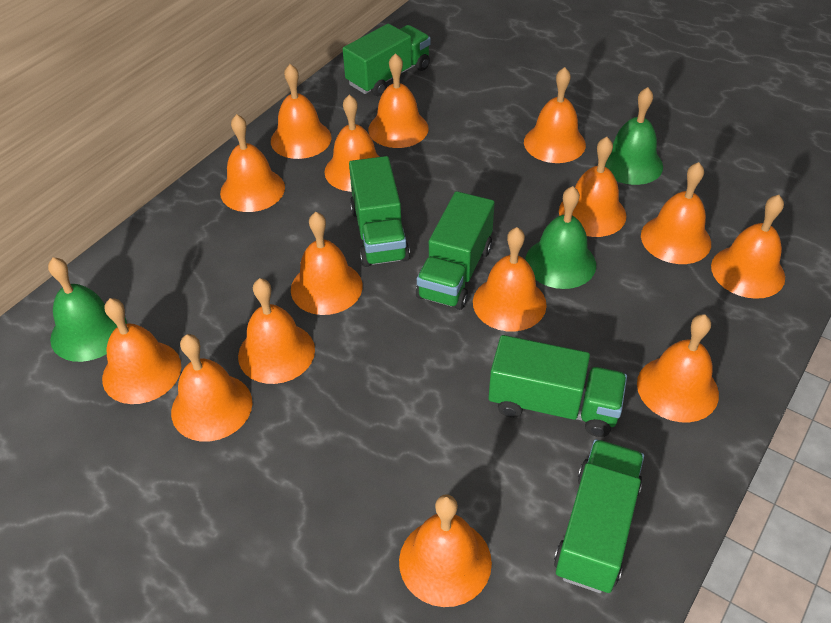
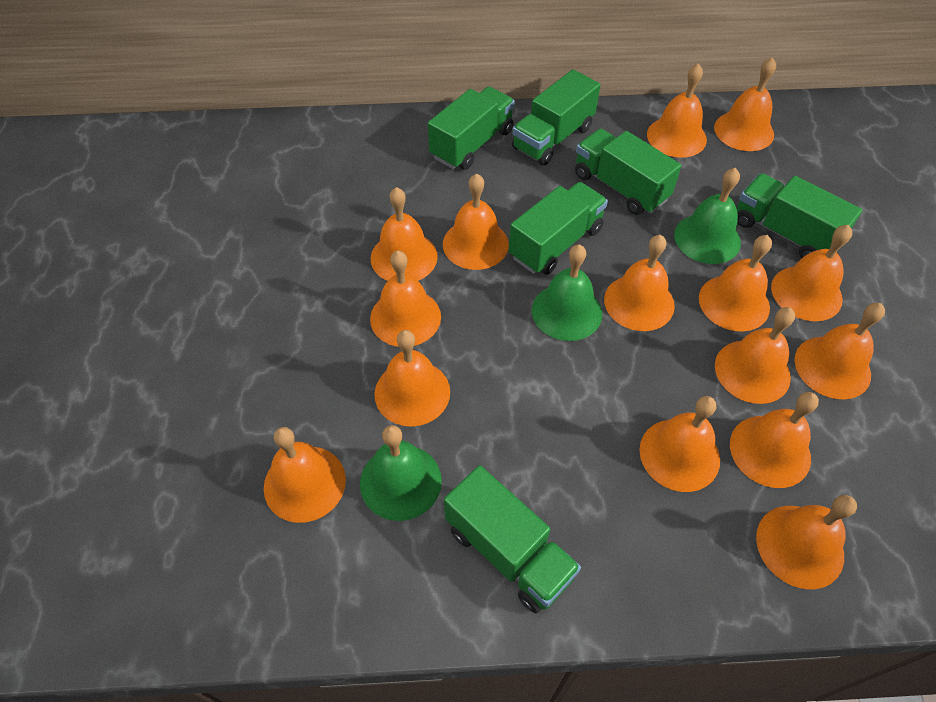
green truck: [343,24,431,96] [349,156,410,267] [416,191,495,310] [489,335,627,437] [554,439,644,593] = 5 -> [428,86,515,170] [444,465,581,613] [509,182,608,275] [512,69,601,165] [575,129,681,215] [737,173,862,258] = 6

